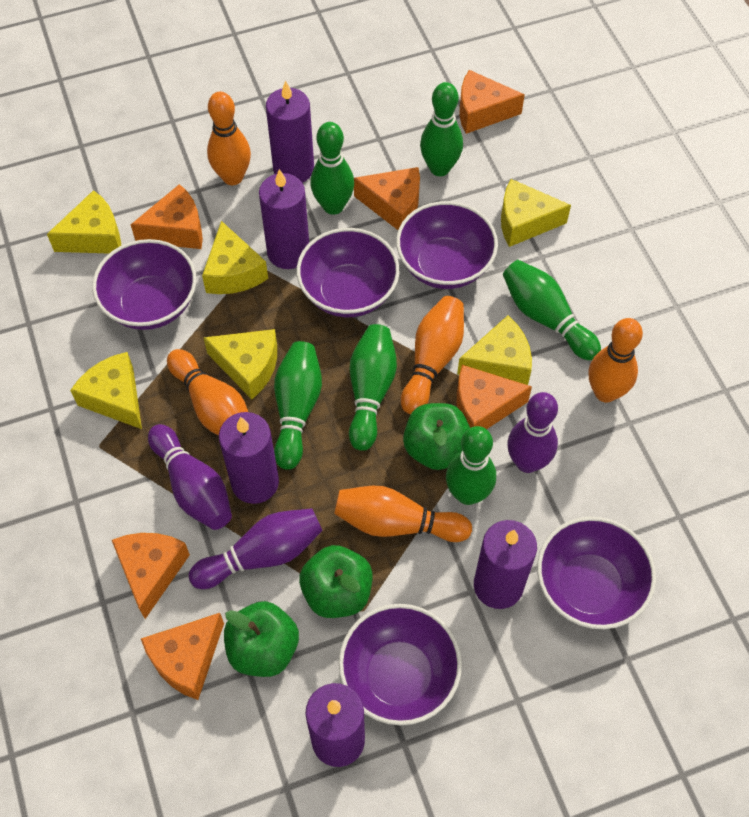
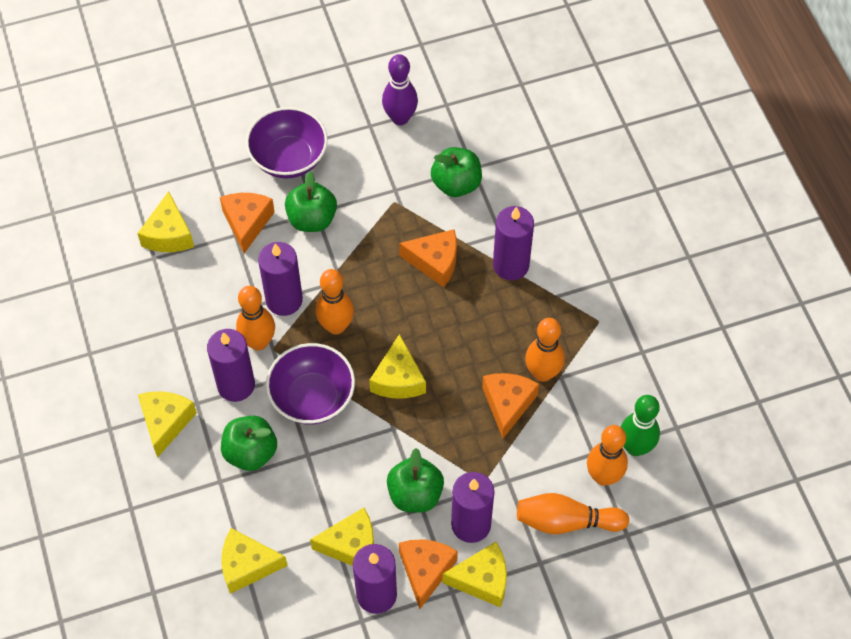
green apple: [224,601,299,677] [299,545,373,618] [403,403,470,470] = 3 -> [221,416,277,471] [285,171,337,232] [387,448,444,513] [431,147,482,197] = 4
green bowling pin: [274,341,322,470] [311,122,354,215] [349,324,397,451] [420,82,463,176] [446,426,496,505] [503,260,601,360] = 6 -> [621,395,660,456] = 1
orange cheese: [112,533,190,619] [131,184,203,249] [141,613,224,700] [354,167,420,230] [457,365,532,429] [459,70,525,134] = 6 -> [220,193,275,253] [399,229,457,287] [399,539,458,609] [482,373,539,438] = 4
purple bowl: [92,239,196,330] [297,228,400,317] [339,604,462,725] [396,201,498,289] [537,517,656,629] = 5 -> [246,107,328,178] [266,343,355,425] = 2
purple bowling pin: [148,424,232,530] [189,508,323,589] [508,392,558,473] = 3 -> [382,54,418,125] = 1

